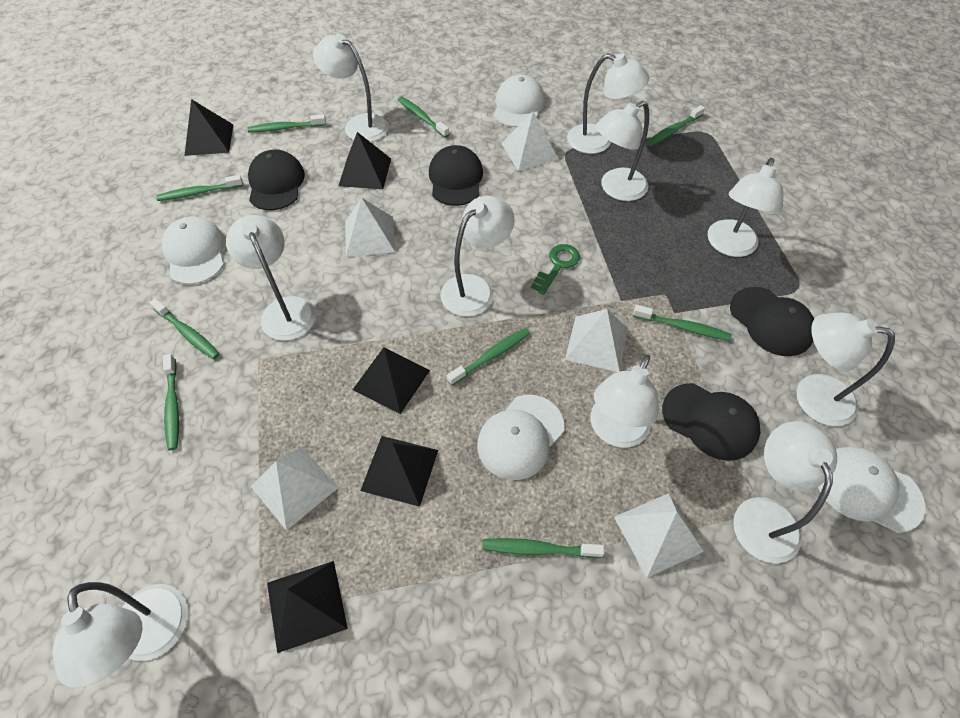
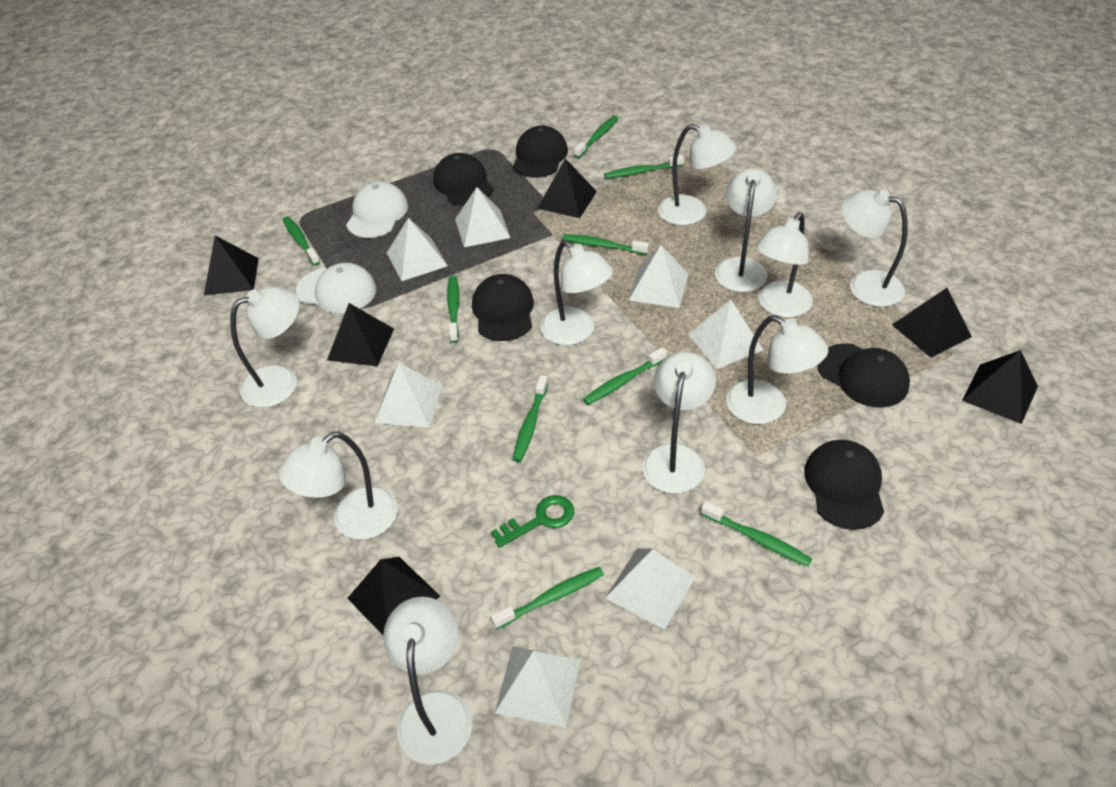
black cap: [248,150,305,210] [429,145,483,206] [662,383,760,461] [730,287,814,356] = 4 -> [433,153,493,206] [472,274,534,341] [513,125,568,177] [804,440,884,530] [818,343,910,408] = 5
black pyramid: [184,99,233,156] [267,561,348,653] [338,132,391,189] [353,347,430,414] [360,436,438,507] = 5 -> [204,236,259,295] [327,303,394,366] [347,557,440,635] [537,158,597,218] [892,288,972,358] [962,350,1038,424] = 6
white cap: [162,217,225,285] [477,395,564,480] [494,75,545,127] [818,447,925,533] = 4 -> [296,263,376,313] [346,182,408,238] = 2
white pyramid: [251,447,338,531] [345,198,396,257] [501,112,559,171] [565,309,628,372] [614,493,704,578] = 5 -> [374,362,443,428] [387,218,448,281] [455,187,510,247] [495,647,581,728] [605,548,696,630] [629,245,688,308] [688,300,763,369] = 7

